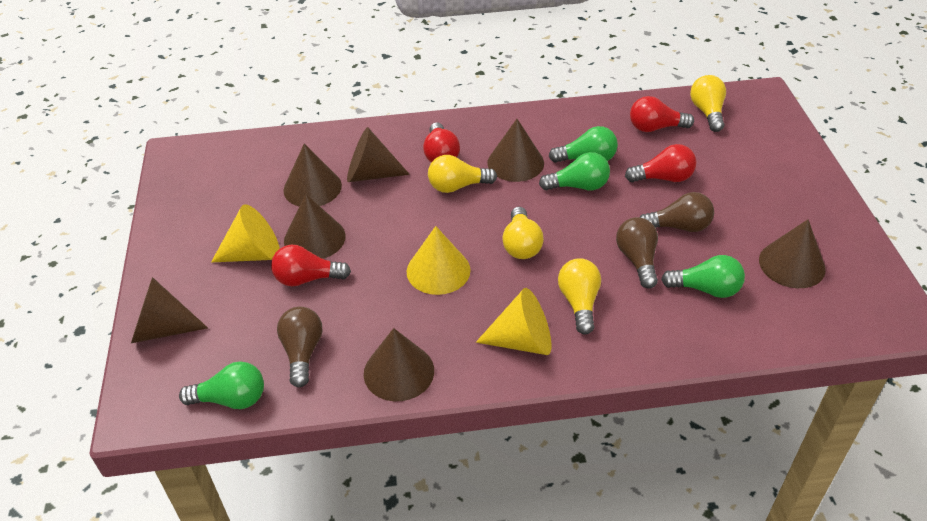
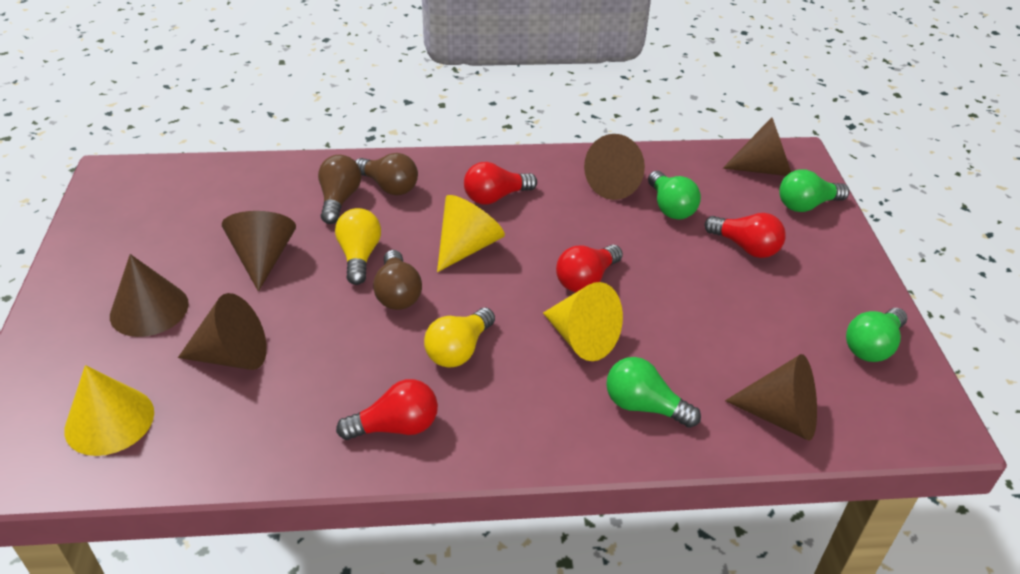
brown cone: [131,277,208,343] [283,144,342,206] [284,194,346,259] [347,127,410,182] [364,328,434,401] [488,119,544,182] [759,219,826,288] = 7 -> [110,254,189,337] [178,293,267,370] [222,211,296,292] [584,134,645,200] [723,117,791,176] [725,354,817,441] = 6
yellow light bulb: [428,155,497,193] [502,207,544,259] [558,258,601,335] [690,75,726,132] = 4 -> [335,208,381,285] [424,308,495,368] = 2

